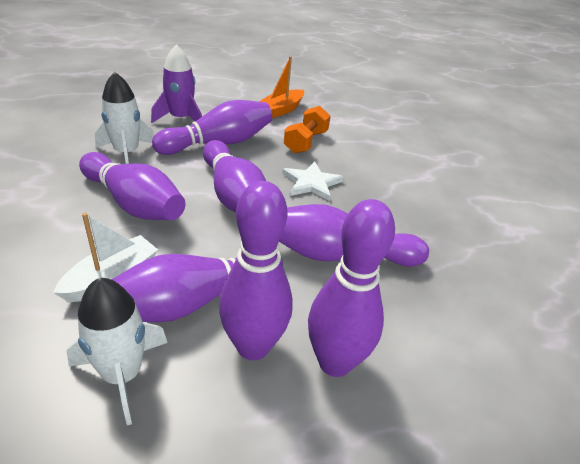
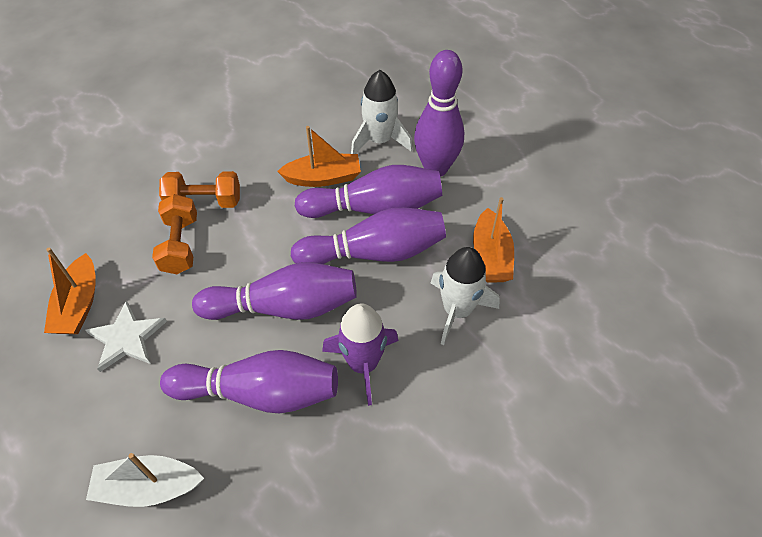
orange boat: [259,56,304,118] = 1 -> [44,248,96,334] [277,126,361,187] [473,197,514,283] = 3
orange dumbbell: [284,106,330,154] = 1 -> [152,194,197,274] [159,171,240,208] = 2
purple bowling pin: [79,152,185,220] [111,254,283,322] [152,100,272,155] [203,140,266,213] [219,181,293,360] [279,204,429,267] [308,199,395,377] = 7 -> [160,350,338,413] [192,262,357,320] [291,207,446,264] [295,165,442,218] [414,50,464,177] = 5

